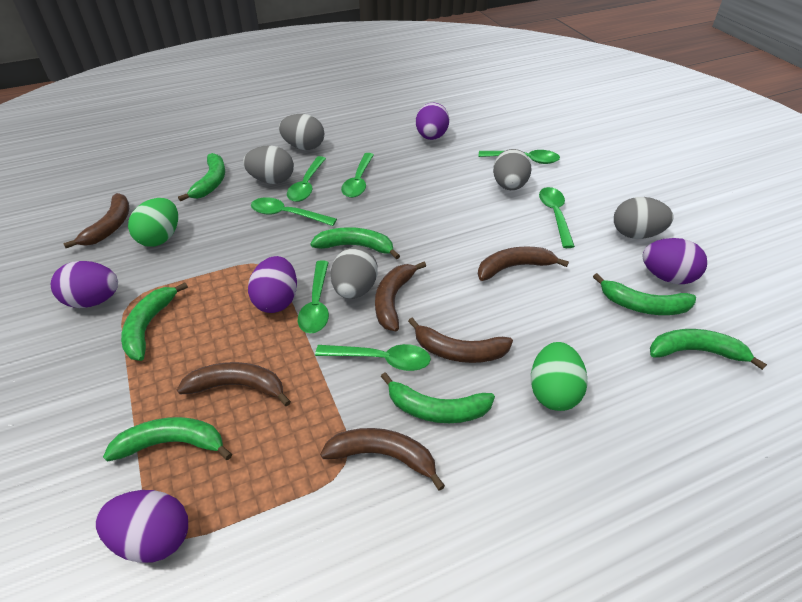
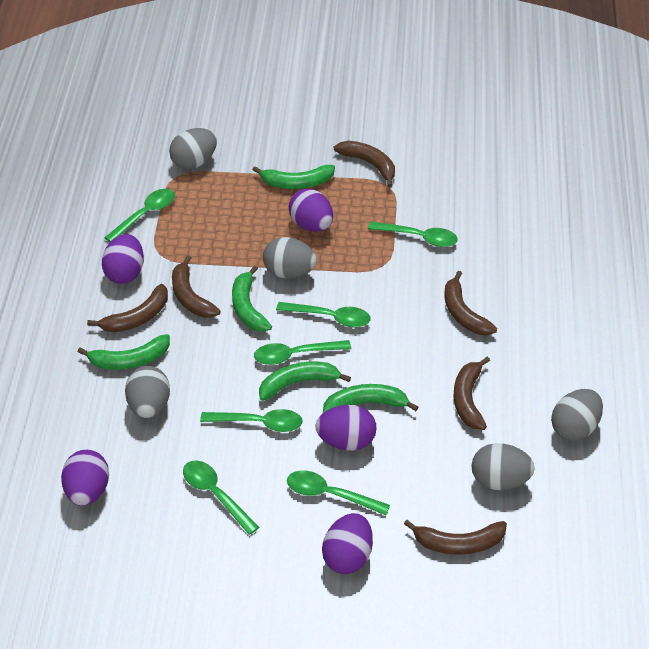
green banana: [103,417,232,462] [121,282,188,361] [178,153,225,202] [310,227,400,259] [381,372,495,423] [593,273,696,315] [650,329,767,370] = 7 -> [78,334,170,370] [232,265,272,332] [252,165,335,189] [259,362,351,401] [323,384,419,413] = 5
green egg: [128,198,178,247] [531,342,588,411] = 2 -> none = 0

